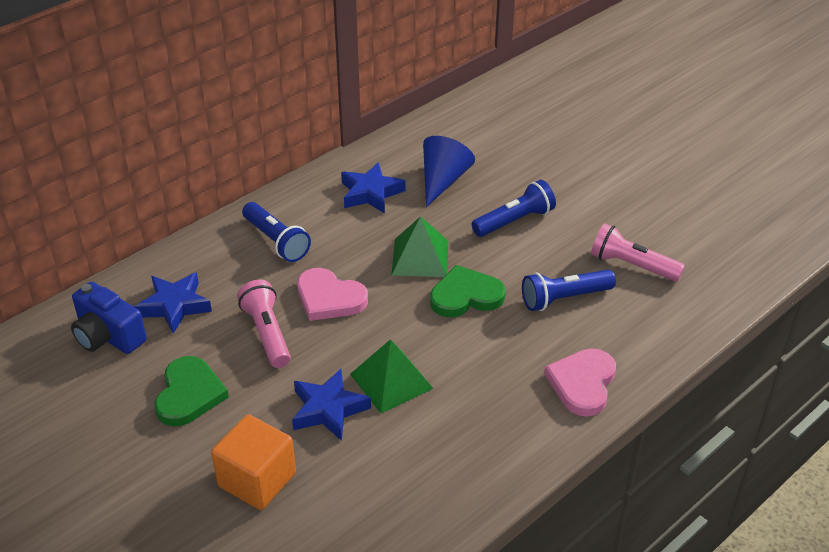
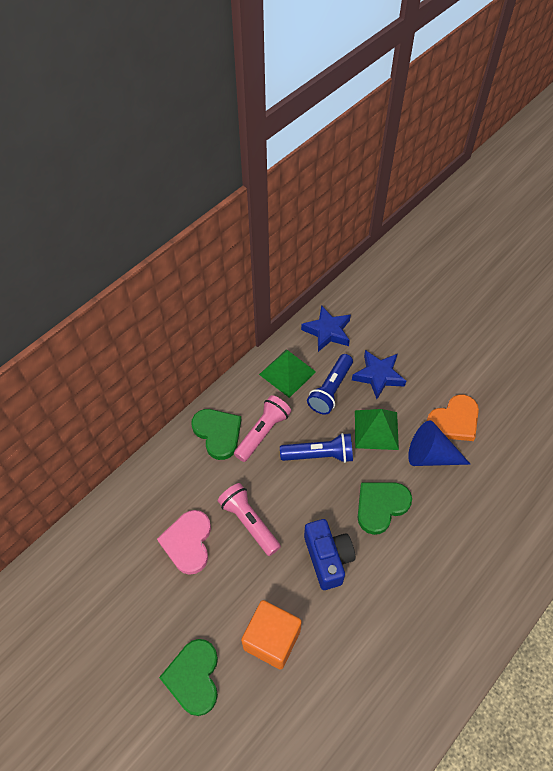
blue flashlight: [242,202,311,262] [472,180,556,237] [522,270,616,311] = 3 -> [280,433,353,463] [307,354,353,415] = 2
blue star: [135,272,212,334] [292,369,371,441] [341,162,406,213] = 3 -> [301,305,351,352] [352,350,406,399] = 2
green heart: [154,356,229,427] [430,265,506,317] = 2 -> [159,639,218,716] [191,409,241,460] [358,482,412,535] = 3
orange heart: none = 0 -> [427,395,479,441] = 1
pink heart: [297,268,368,321] [544,348,616,417] = 2 -> [157,510,211,575] = 1

